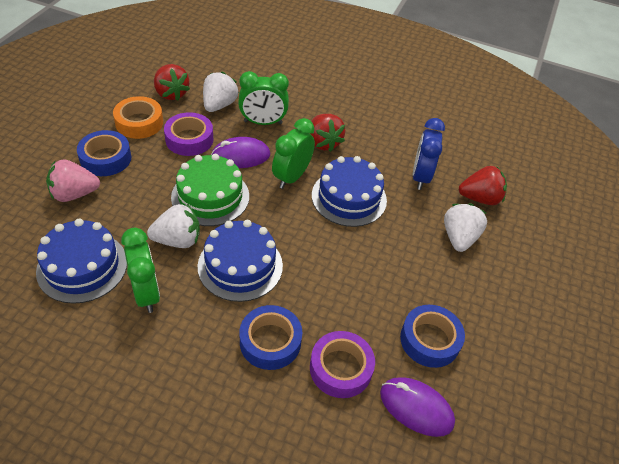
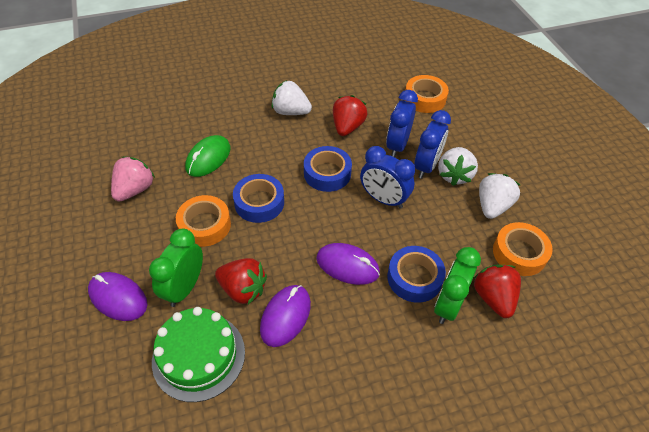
blue cake: [36,219,127,304] [198,220,283,302] [312,156,387,227] = 3 -> none = 0
blue clock: [413,118,445,190] = 1 -> [360,146,415,209] [386,90,418,157] [414,110,451,179] = 3
green clock: [121,228,160,313] [238,71,289,125] [272,118,315,189] = 3 -> [149,228,203,307] [434,247,481,324] = 2
green mouse: none = 0 -> [185,135,230,177] = 1
orange tape: [113,96,163,139] = 1 -> [176,195,231,247] [405,75,449,113] [493,222,553,276] = 3
purple mouse: [211,137,270,168] [380,377,455,437] = 2 -> [88,272,147,321] [260,285,311,347] [316,243,380,285] = 3
purple tape: [164,112,214,156] [310,331,375,398] = 2 -> none = 0

